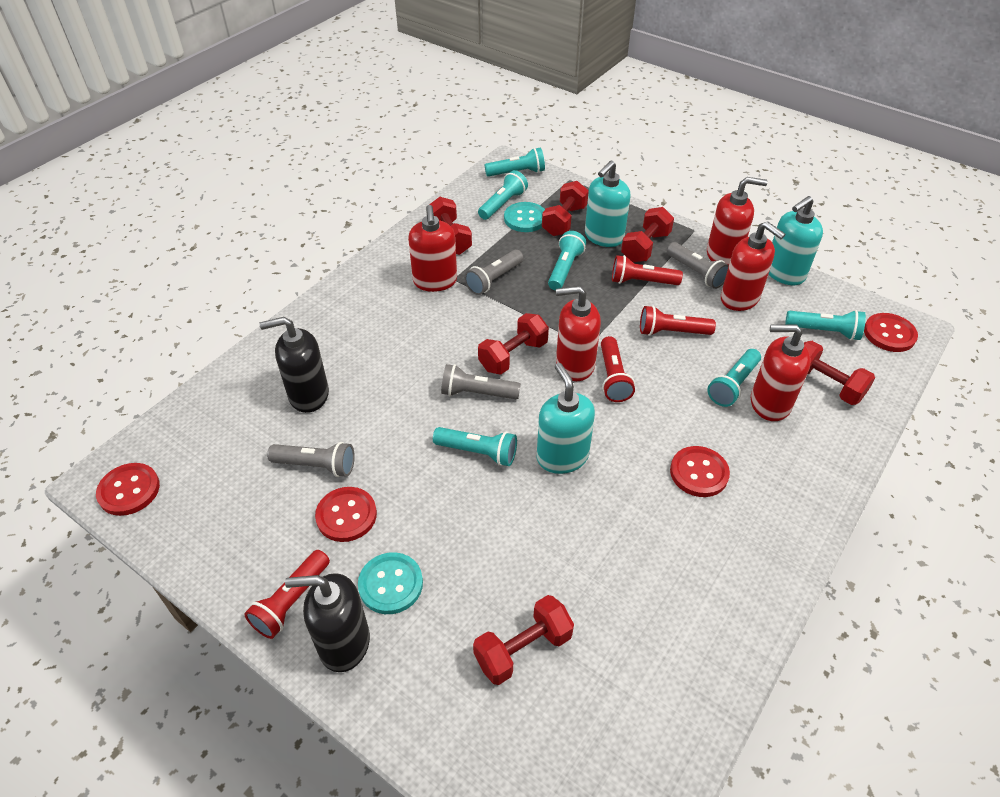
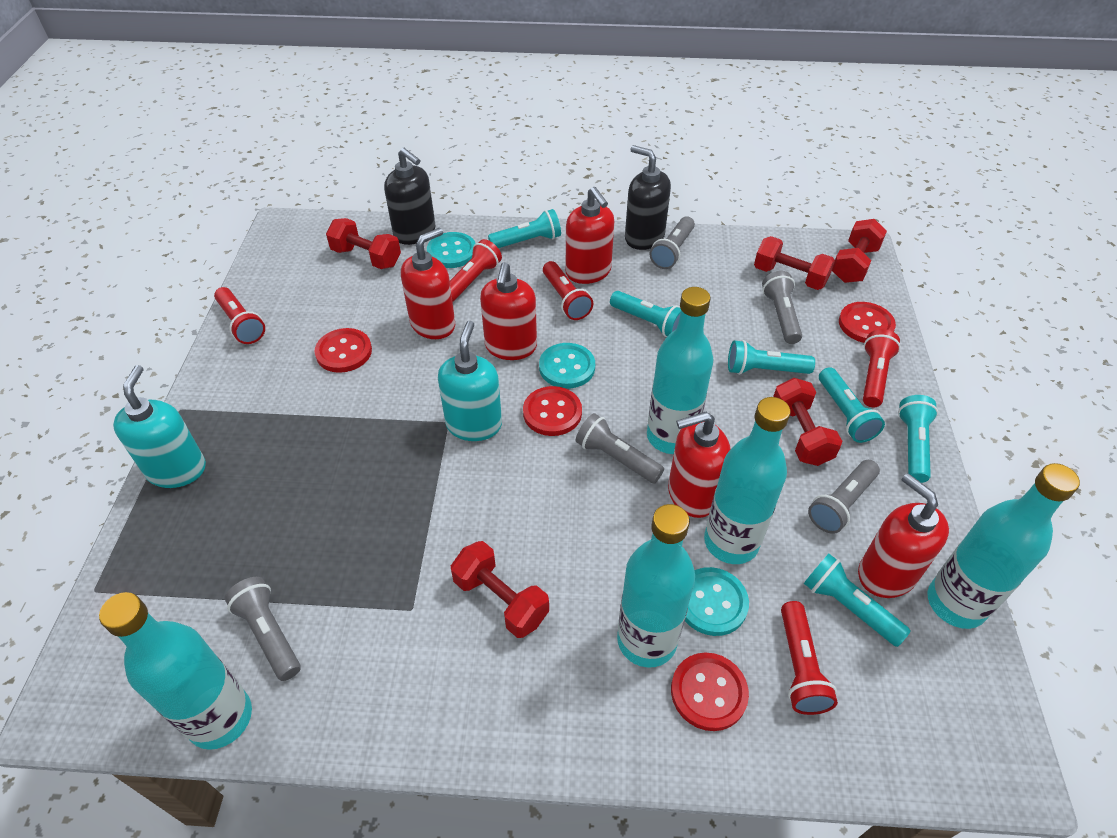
grey flashlight: [267,442,355,477] [441,364,521,399] [464,250,523,295] [667,242,729,289] = 4 -> [225,577,301,681] [576,413,664,484] [650,216,695,269] [762,271,802,344] [808,460,880,534] = 5
red dumbbell: [429,197,472,255] [473,595,574,685] [478,313,549,374] [542,181,589,236] [621,207,674,262] [804,341,875,405] = 6 -> [326,218,401,269] [451,541,549,638] [754,236,835,290] [773,378,843,466] [832,219,887,283] = 5
red flashlight: [244,550,330,639] [601,336,635,402] [612,255,683,285] [640,306,716,336] = 4 -> [214,287,265,344] [450,239,502,302] [543,261,594,320] [781,601,838,715] [863,329,901,407] = 5
turquoise bottle: none = 0 -> [99,592,252,750] [617,504,695,668] [647,287,713,454] [704,397,791,564] [928,463,1080,629] = 5
turquoise button: [358,552,423,614] [504,202,545,232] = 2 -> [427,232,476,268] [539,343,595,388] [685,567,749,636] = 3
turquoise soap dispenser: [537,363,595,474] [585,160,631,247] [769,196,823,285] = 3 -> [113,365,206,488] [438,321,502,441] = 2

